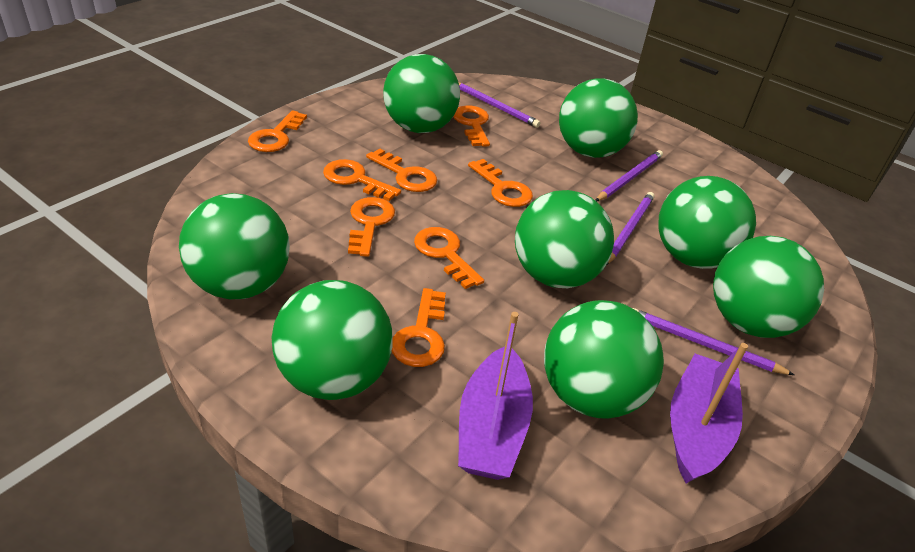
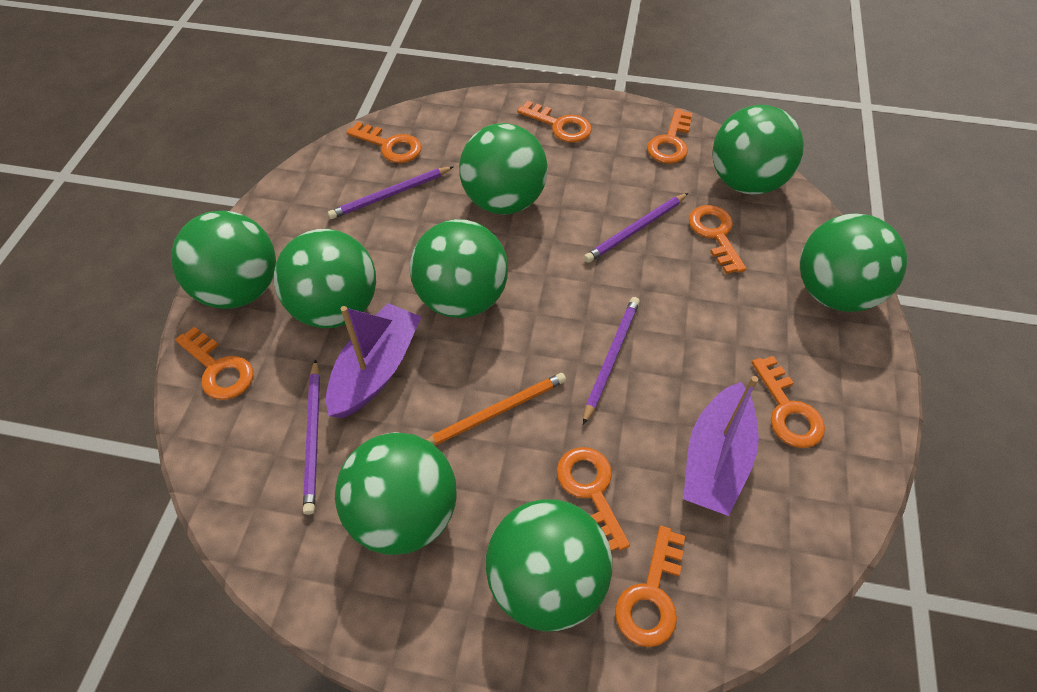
orange pencil: none = 0 -> [426,373,566,446] = 1

